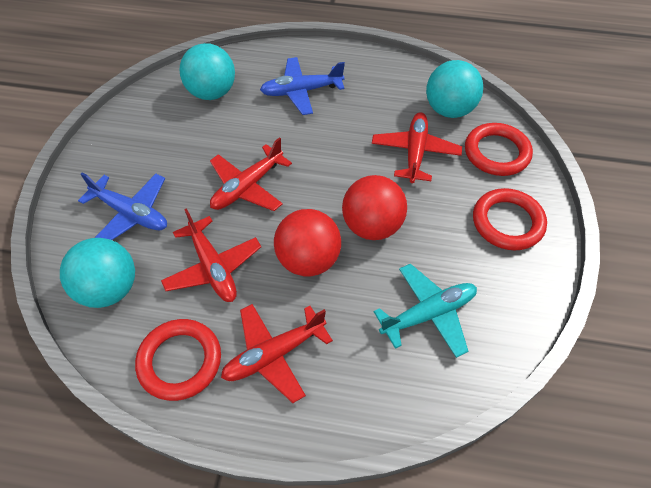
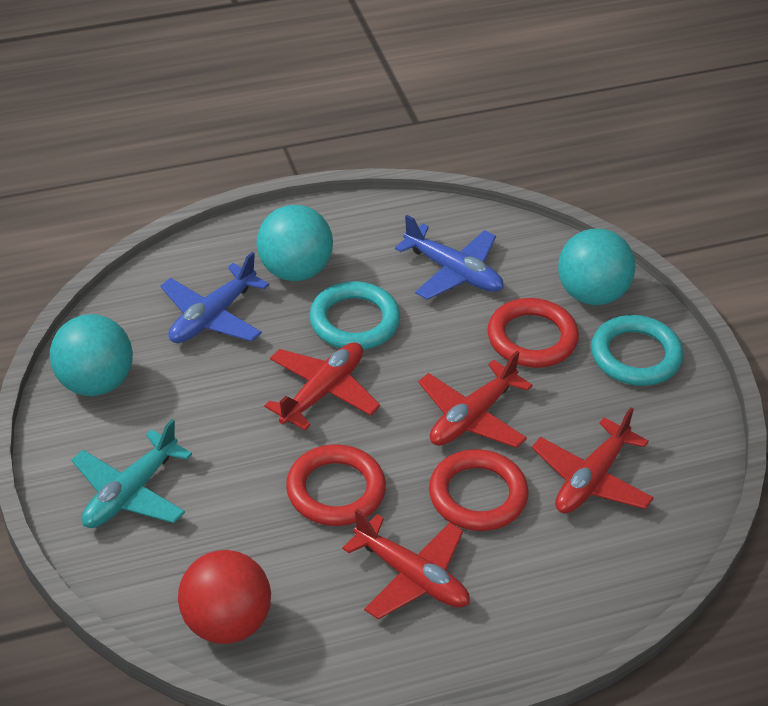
red ball: [274,209,341,277] [342,175,407,240] = 2 -> [178,550,271,644] = 1
turquoise ring: none = 0 -> [310,281,400,350] [591,315,683,386] = 2

